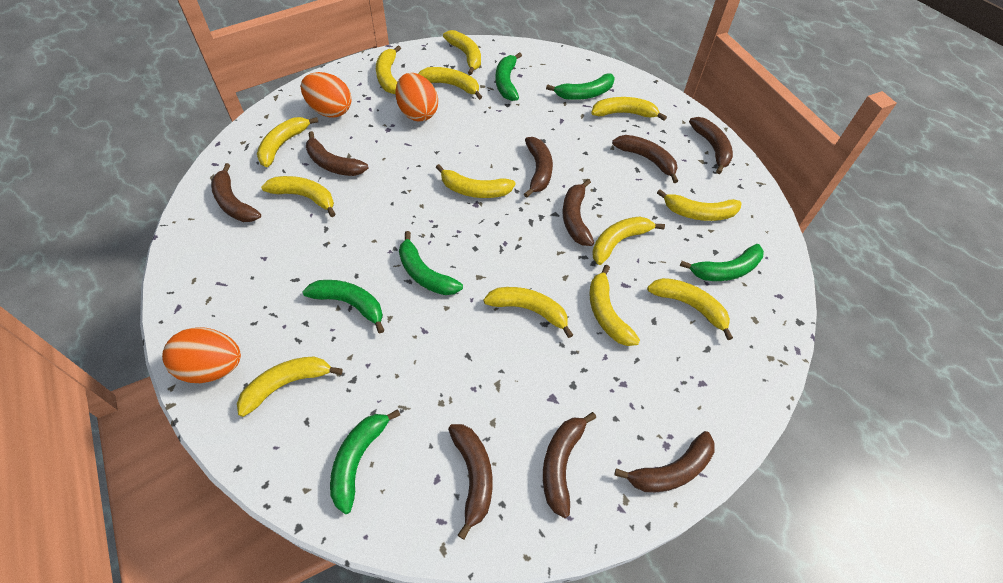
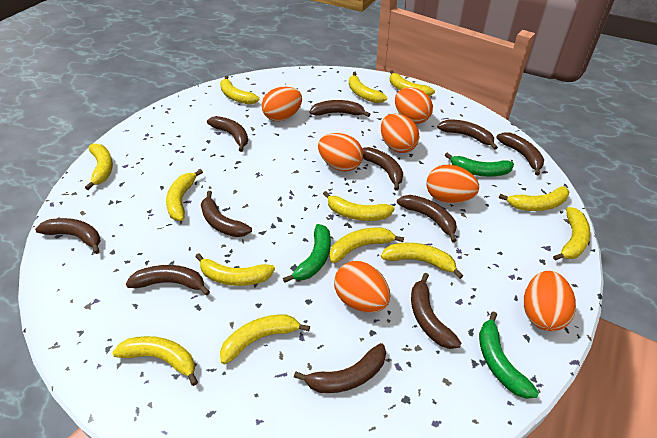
brown banana: [211,163,261,222] [306,131,368,176] [448,424,492,539] [524,137,553,198] [543,412,596,518] [562,179,594,246] [612,135,678,183] [614,431,715,492] [689,117,733,174] = 9 -> [35,218,101,254] [126,265,210,296] [201,191,252,237] [207,116,248,152] [294,343,386,393] [310,100,371,117] [362,147,403,191] [397,195,457,243] [411,273,461,349] [437,119,498,150] [496,132,544,175] = 11
green banana: [303,280,384,333] [330,409,400,514] [399,231,463,295] [496,52,522,101] [546,73,615,100] [680,244,764,281] = 6 -> [283,224,331,283] [445,153,514,176] [479,311,539,399] = 3
orange egg: [162,327,241,383] [301,72,352,118] [396,73,438,121] = 3 -> [262,87,302,122] [318,133,363,172] [334,261,390,313] [381,113,419,153] [395,88,433,124] [426,165,479,203] [524,271,576,331] = 7

